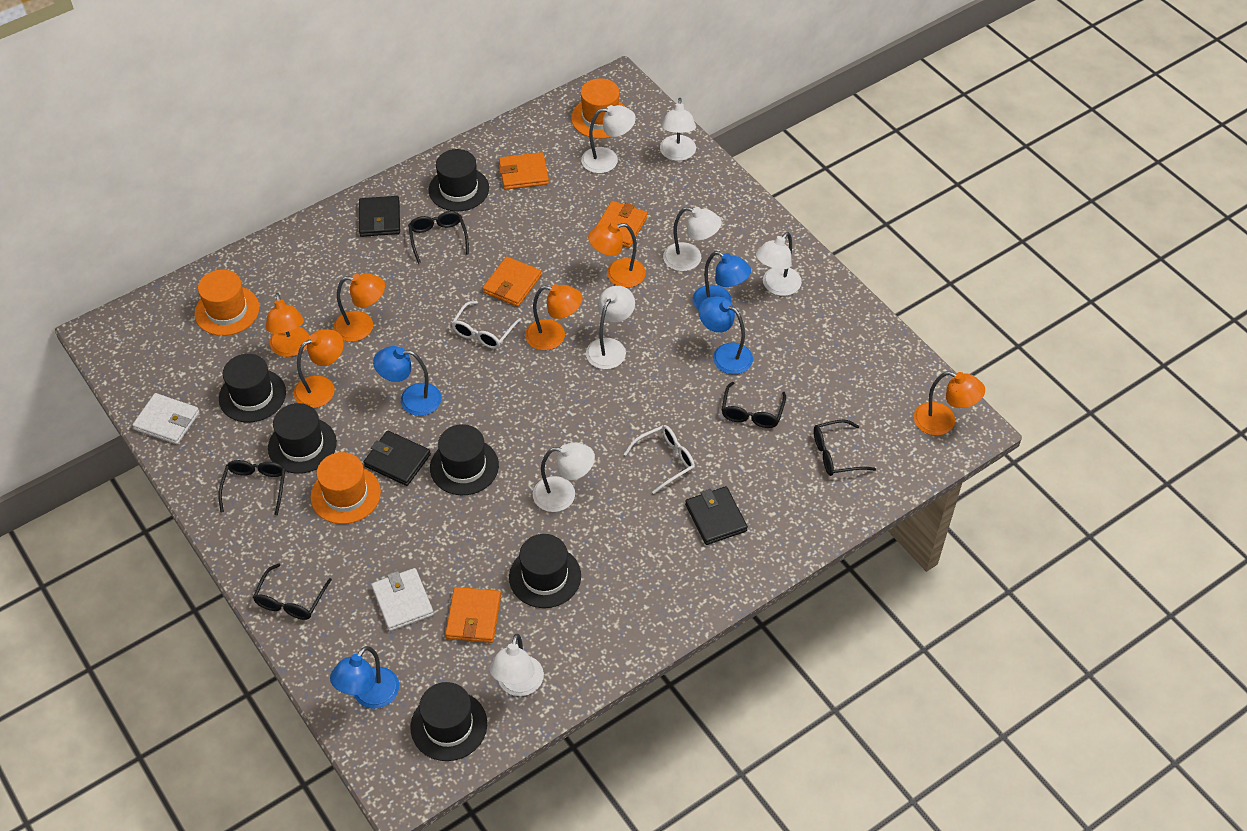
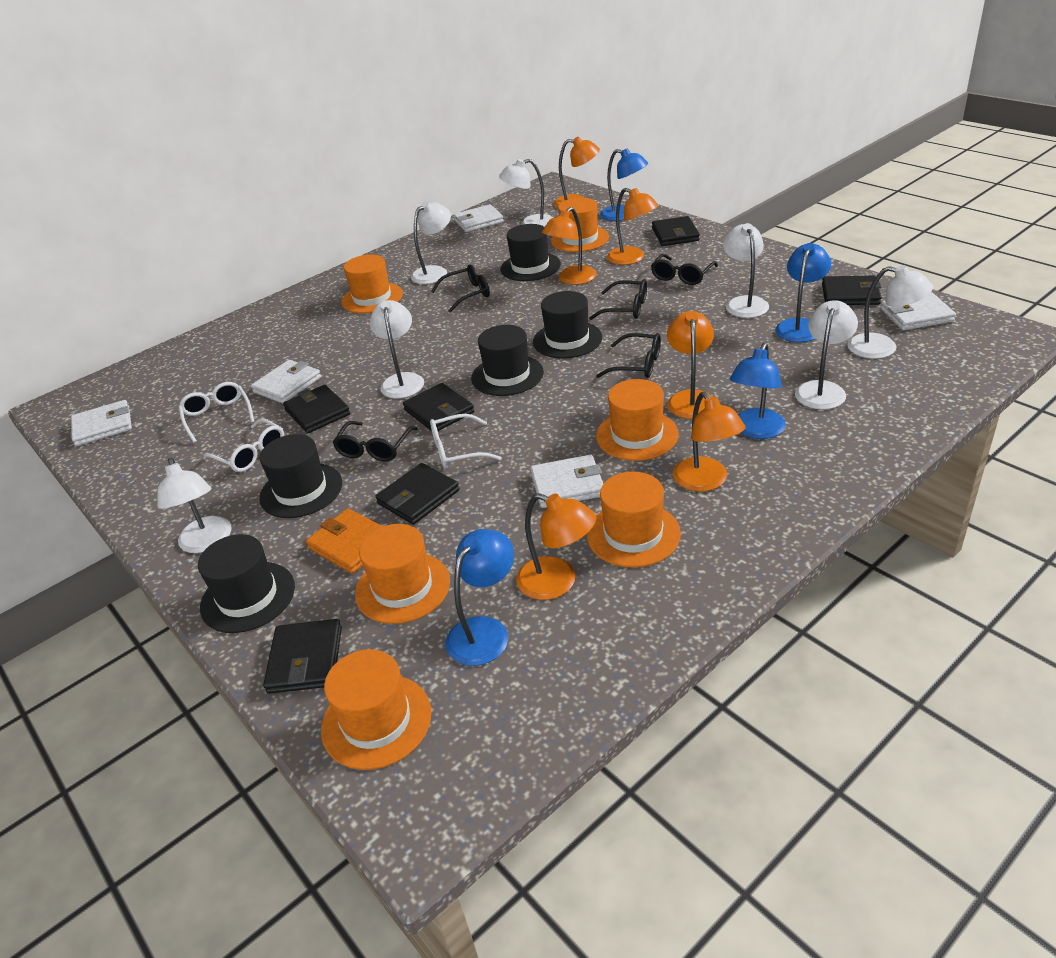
black hat: [219,354,286,422] [268,403,337,474] [410,682,487,761] [429,149,489,212] [430,424,499,495] [509,534,581,608] = 6 -> [198,534,295,633] [259,434,342,518] [471,325,544,396] [500,224,561,281] [533,291,602,359] = 5
black wallet: [359,196,400,237] [364,431,431,486] [685,486,748,545] = 3 -> [263,619,342,694] [283,385,350,433] [376,463,459,524] [403,383,474,431] [652,216,700,246] [822,276,882,305] = 6
orange hat: [195,269,259,336] [311,452,381,524] [571,78,625,139] = 3 -> [321,649,431,770] [341,254,403,313] [355,524,450,624] [551,197,609,252] [587,472,681,568] [596,379,679,461] = 6
orange wallet: [445,587,501,643] [483,257,541,307] [499,152,549,190] [596,201,648,248] = 4 -> [306,508,383,574] = 1
white glasses: [451,301,521,349] [624,425,695,494] = 2 -> [178,382,254,443] [203,418,284,472] [430,414,502,469] = 3
white wallet: [132,393,200,444] [371,568,434,631] = 2 -> [71,400,132,446] [251,360,321,404] [453,204,504,232] [530,455,603,508] [881,292,956,331] = 5

